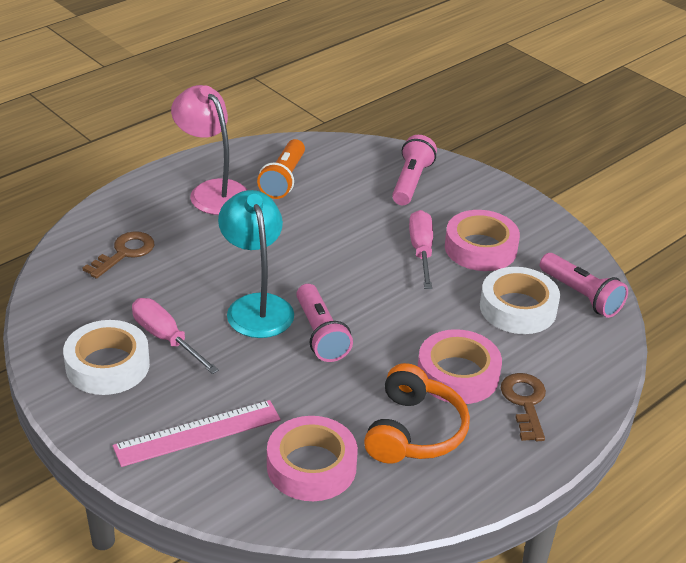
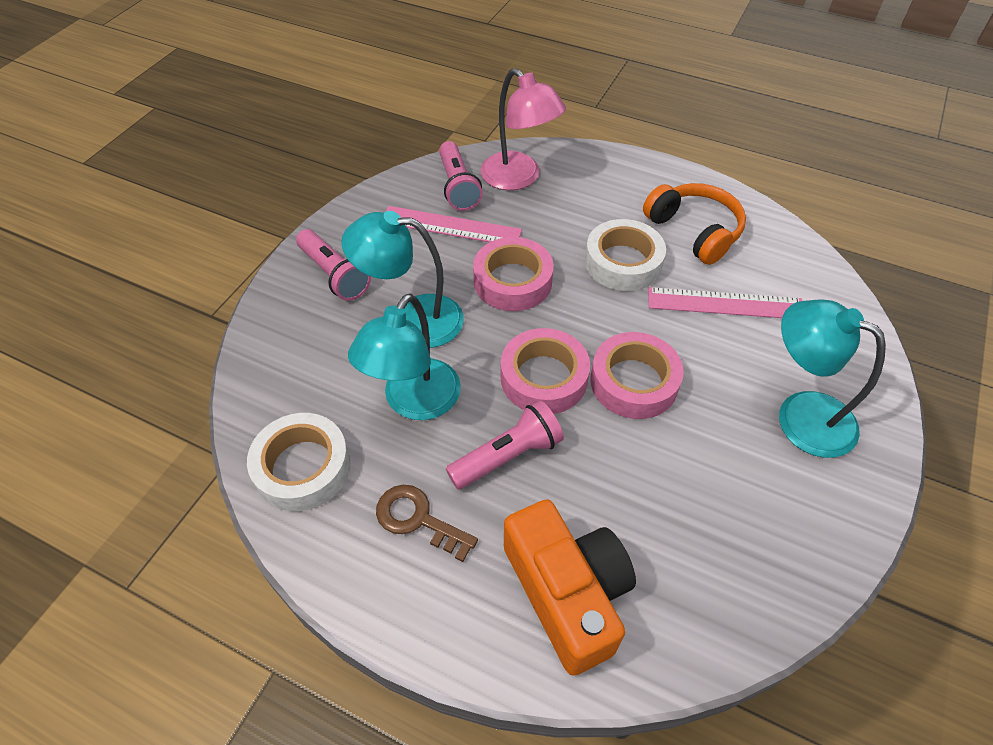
brown key: [82,231,154,279] [501,373,546,441] = 2 -> [376,485,478,562] = 1
orange camera: none = 0 -> [504,499,636,676] = 1
orange flashlight: [257,139,305,199] = 1 -> none = 0
pink ruler: [113,400,281,467] = 1 -> [386,206,522,242] [648,287,802,318] = 2
pink screwdriver: [132,298,219,374] [409,210,433,289] = 2 -> none = 0
turquoise lamp: [218,190,294,338] = 1 -> [341,211,464,348] [348,293,461,420] [779,299,886,458] = 3

